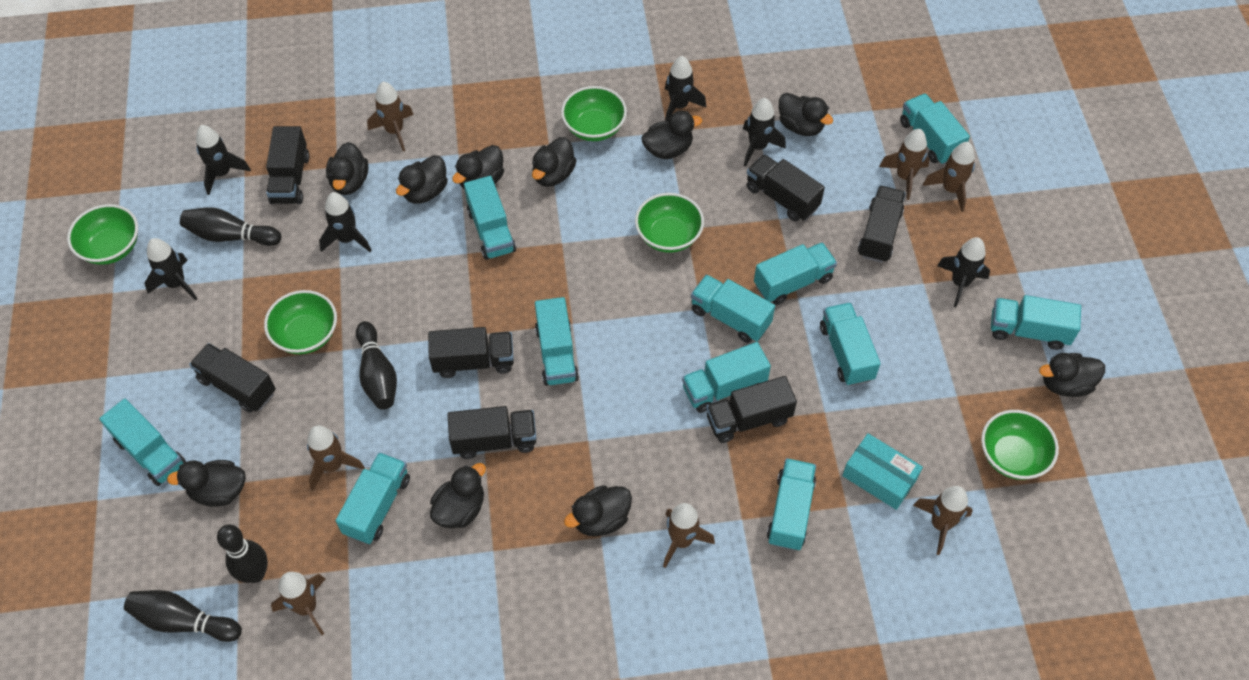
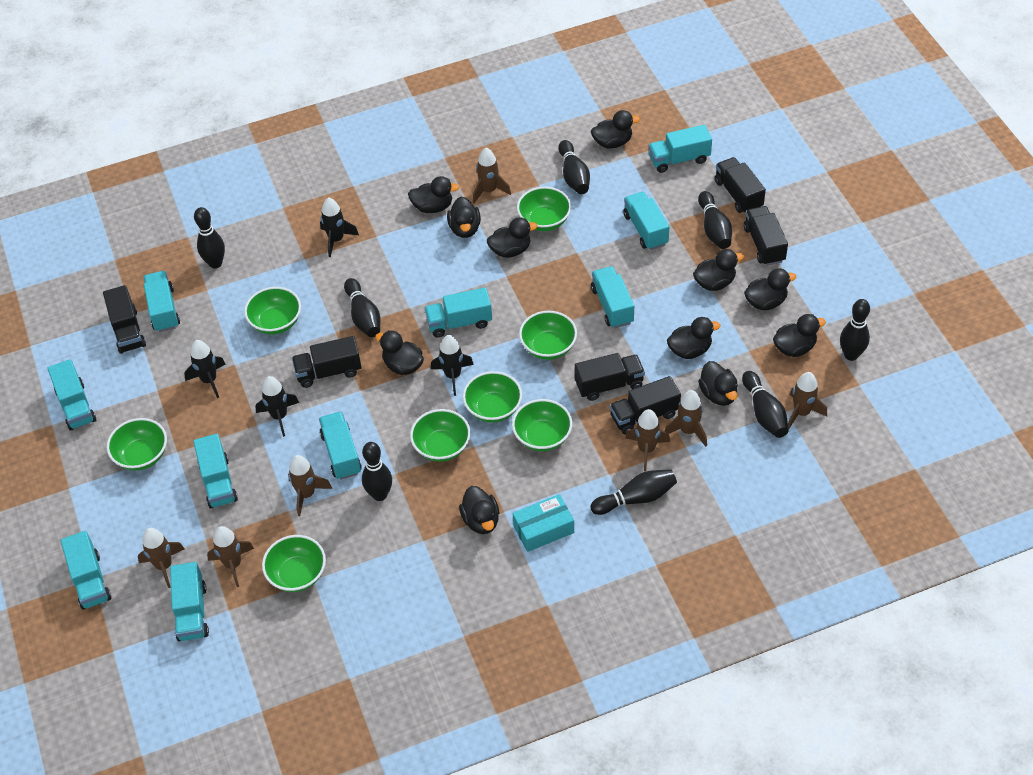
black bowling pin: [124,590,242,642] [180,207,281,246] [217,525,268,583] [356,321,397,410] = 4 -> [194,207,225,268] [344,278,380,337] [362,442,392,501] [558,140,590,194] [590,469,677,515] [698,191,732,249] [742,371,788,438] [840,299,870,361] = 8
black duck: [167,460,245,507] [326,142,368,195] [396,155,448,204] [430,463,486,528] [452,145,504,190] [532,137,577,187] [564,485,632,536] [641,111,702,159] [779,93,833,136] [1039,353,1105,397] = 10 -> [375,330,424,375] [408,176,459,213] [447,196,481,238] [459,486,499,534] [487,217,538,258] [591,110,640,149] [667,317,721,359] [693,249,744,291] [698,361,738,406] [744,268,796,310] [773,314,826,357] = 11
black rocket: [144,238,197,301] [196,125,251,195] [319,192,372,252] [665,56,706,121] [743,98,786,166] [937,237,990,307] = 6 -> [184,340,226,398] [255,376,299,437] [320,197,359,257] [431,335,474,396] = 4
black truck: [189,343,276,413] [266,126,309,204] [428,327,514,378] [447,406,536,459] [706,376,797,443] [747,154,825,222] [858,186,906,263] = 7 -> [103,285,146,354] [292,336,361,388] [575,353,645,401] [610,376,681,435] [715,157,766,213] [744,206,788,266] = 6
green bowl: [67,204,138,265] [264,290,337,354] [561,86,627,141] [635,193,704,253] [981,410,1059,480] = 5 -> [107,418,167,471] [244,287,301,335] [262,535,326,592] [410,409,471,462] [463,371,522,423] [512,399,572,451] [517,187,571,231] [519,311,577,360] = 8
turquoise truck: [99,399,186,486] [336,452,410,544] [464,176,516,260] [535,297,579,386] [682,342,771,413] [691,275,775,343] [754,242,837,305] [767,458,816,551] [820,302,881,386] [900,93,970,165] [991,295,1081,350] = 11 -> [47,359,96,431] [61,531,111,610] [144,271,180,332] [170,562,209,641] [193,434,238,509] [319,412,362,480] [425,288,492,338] [591,266,634,328] [623,192,669,250] [648,125,712,173] = 10

